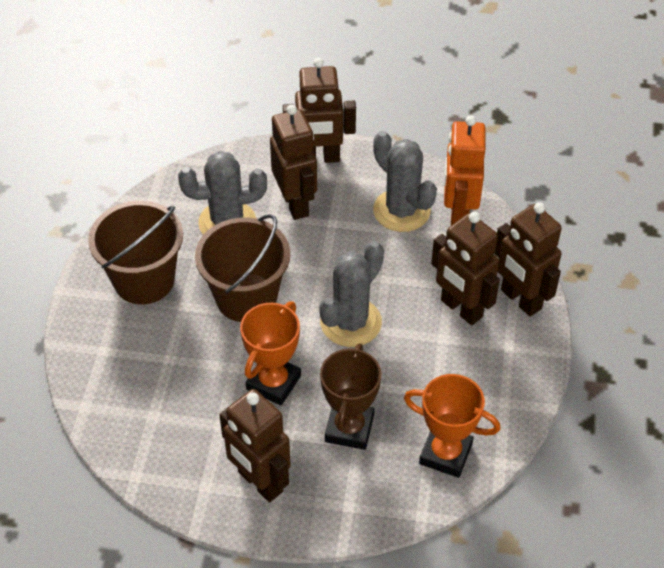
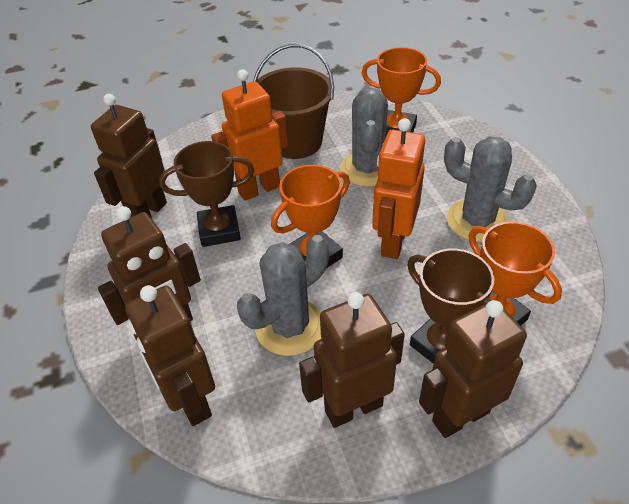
brown bucket: [88,201,183,305] [195,214,290,322] = 2 -> [254,44,334,159] = 1
brown trophy: [320,343,381,450] = 1 -> [159,141,255,247] [407,249,495,364] = 2
orange robot: [444,115,486,225] = 1 -> [211,69,288,201] [372,118,425,259] = 2
orange trophy: [240,301,301,405] [404,374,500,478] = 2 -> [271,165,350,268] [362,47,441,135] [468,221,562,326] = 3

